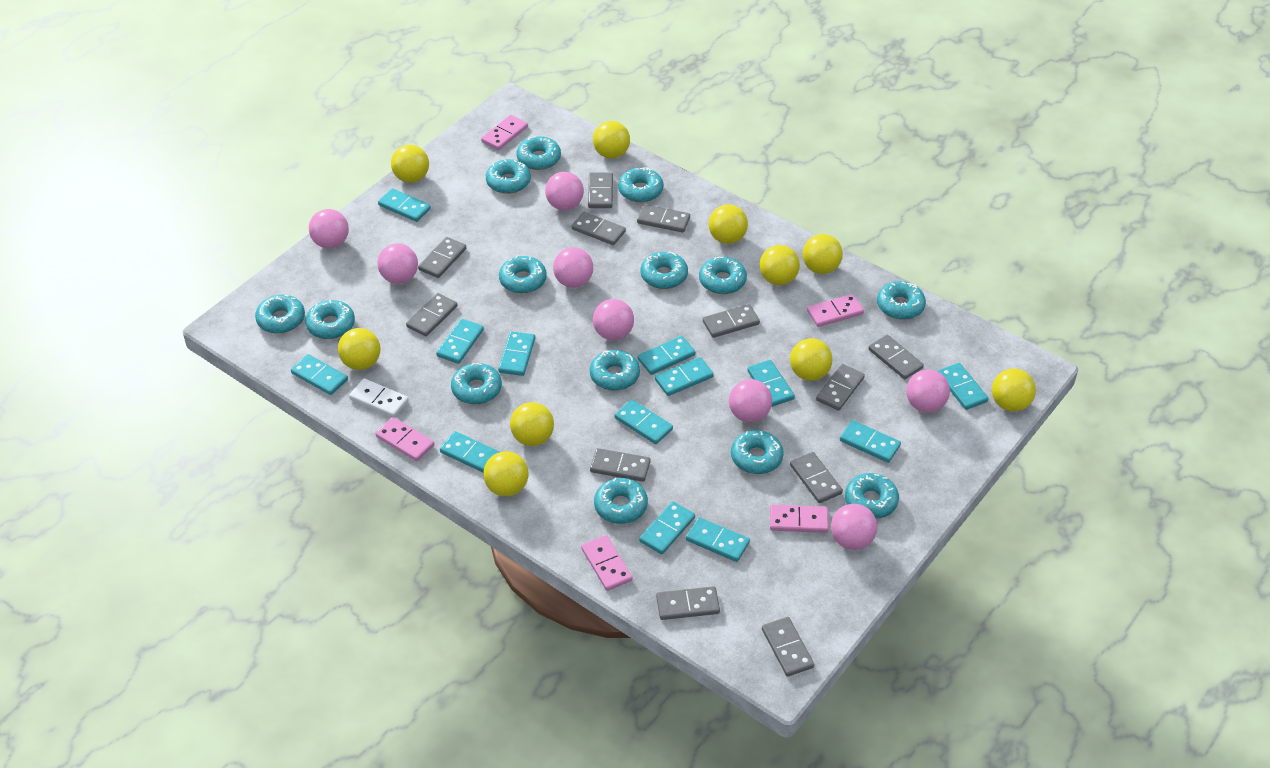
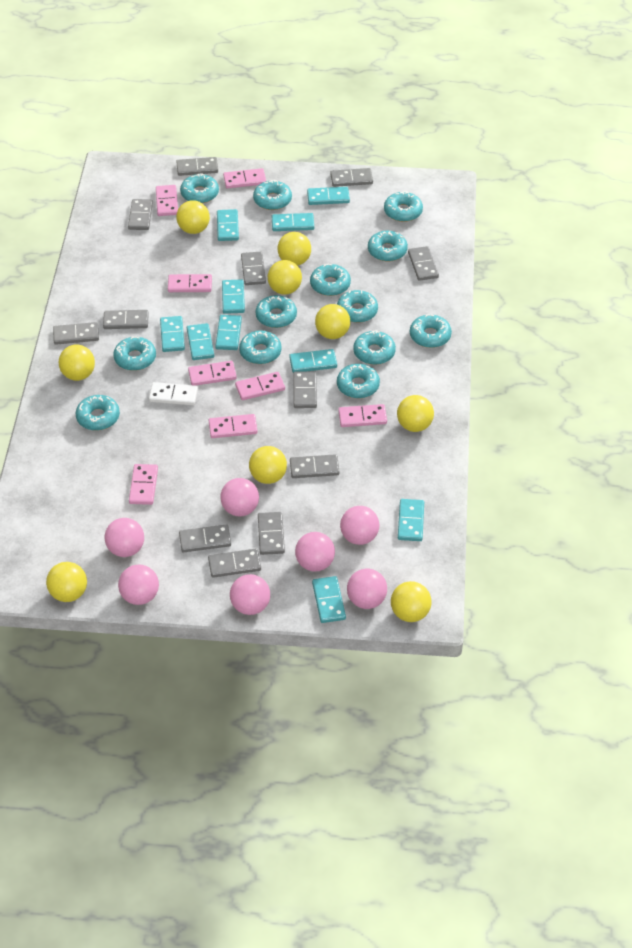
pink ball: [309,209,349,249] [377,243,418,284] [545,172,584,210] [553,247,593,288] [593,299,634,340] [729,379,772,423] [831,504,877,550] [906,370,950,413] = 8 -> [105,518,144,557] [118,564,159,605] [220,478,259,517] [230,574,270,615] [295,532,335,572] [340,506,379,545] [347,569,387,609] = 7
pink domino: [375,417,434,461] [481,115,528,150] [581,535,633,591] [770,505,829,533] [807,294,864,327] = 5 -> [129,464,158,505] [156,185,178,216] [168,274,212,292] [188,361,237,386] [209,414,258,438] [223,168,266,189] [235,372,285,400] [338,404,387,427] = 8
turquoise domino: [291,354,348,395] [378,188,431,222] [436,319,484,364] [440,431,499,472] [498,331,535,376] [615,399,673,444] [638,336,695,375] [639,501,695,554] [655,357,714,396] [686,517,750,562] [747,360,795,407] [840,420,901,463] [938,363,989,410] = 13 -> [160,316,185,352] [187,323,214,360] [215,315,242,350] [217,209,239,241] [222,279,245,314] [272,213,314,231] [289,349,337,373] [307,187,350,205] [312,576,346,623] [398,499,424,541] = 10
turquoise donut: [255,295,305,333] [305,300,355,339] [451,363,502,404] [486,159,531,194] [499,255,547,293] [516,136,561,170] [590,350,640,391] [594,478,648,524] [618,168,663,202] [641,252,688,289] [699,257,747,294] [731,430,784,474] [845,473,899,519] [877,281,926,320] = 14 -> [76,395,120,431] [113,337,156,371] [180,173,219,203] [239,331,282,364] [253,180,292,210] [255,295,297,328] [310,264,351,296] [337,290,378,323] [337,364,380,398] [353,330,396,365] [368,231,408,262] [384,191,423,222] [410,314,452,348] = 13
yellow ball: [338,328,380,370] [391,145,429,183] [483,451,528,496] [510,402,554,446] [593,121,630,159] [709,204,748,244] [759,245,800,285] [790,338,832,381] [802,234,843,274] [992,368,1036,411] = 10 -> [46,562,87,602] [59,344,95,381] [176,200,210,234] [249,446,287,484] [268,260,302,295] [278,232,311,265] [315,304,350,339] [391,581,432,622] [397,395,434,432] = 9

